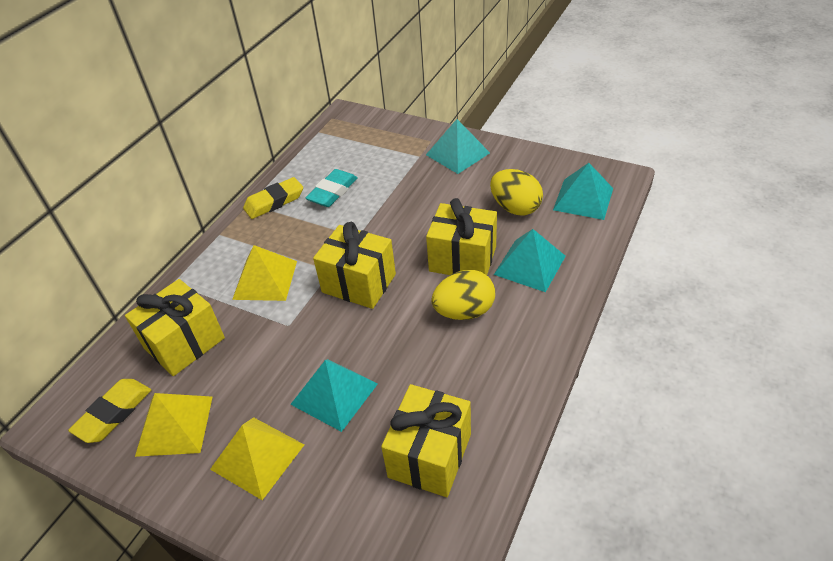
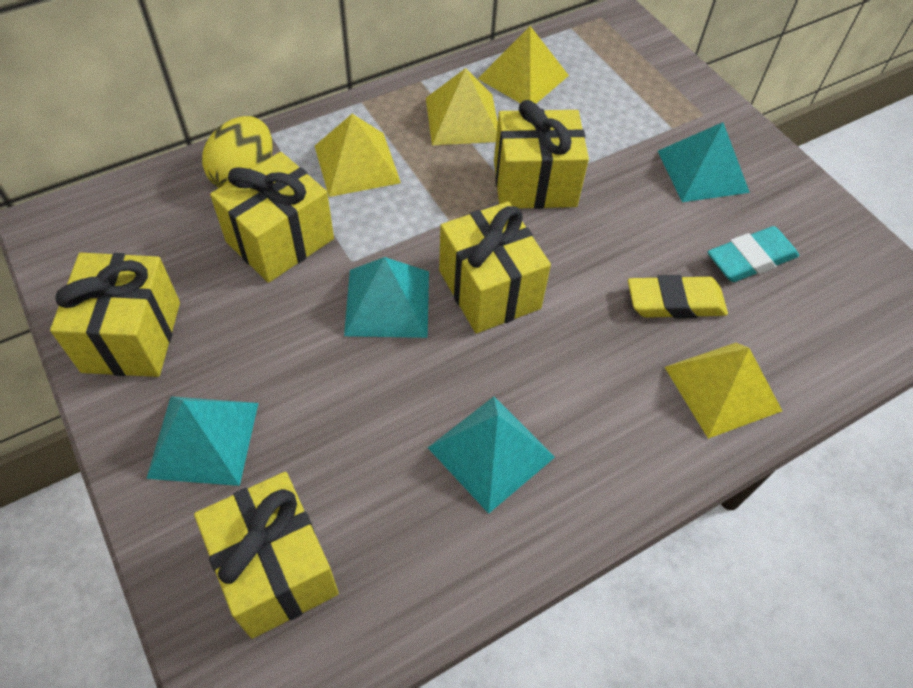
yellow egg: [431,270,495,320] [490,169,543,215] = 2 -> [202,116,273,188] = 1
yellow eraser: [68,379,151,443] [243,177,303,219] = 2 -> [628,275,728,319] = 1
yellow gift: [125,279,225,376] [313,222,396,309] [381,384,471,497] [426,198,497,275] = 4 -> [50,253,180,377] [194,472,339,639] [210,152,334,283] [439,202,551,333] [494,100,589,209] = 5
yellow pyramid: [135,393,212,457] [210,417,304,500] [232,245,297,301] = 3 -> [315,114,401,197] [426,68,498,145] [478,26,569,104] [665,343,782,439] = 4

